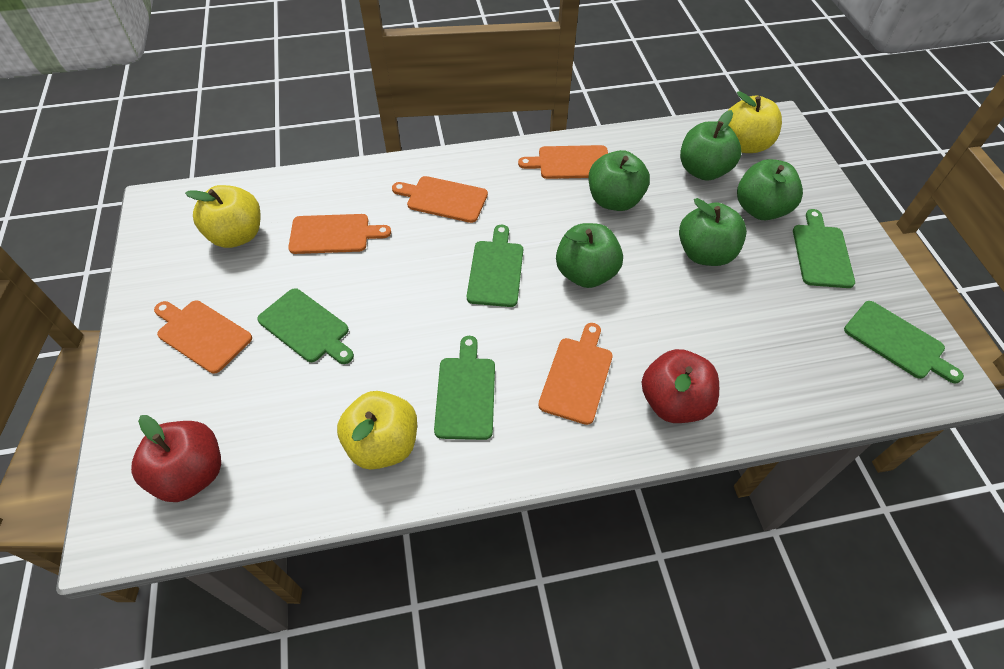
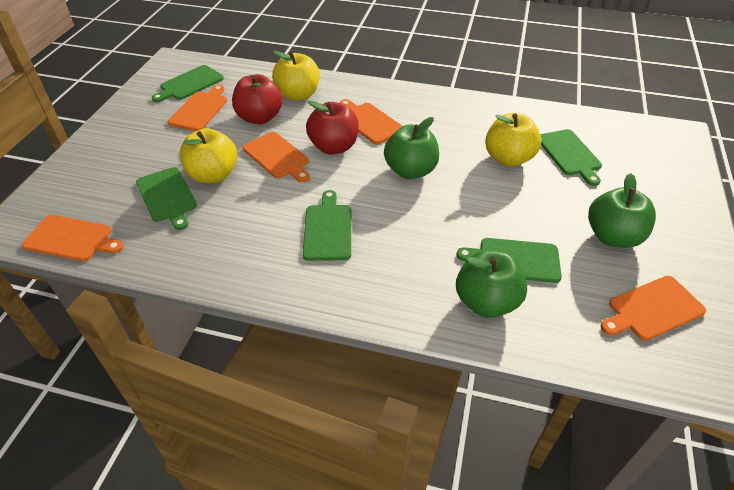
green apple: [556,223,623,288] [589,150,650,211] [679,198,747,266] [680,110,741,181] [737,159,803,220] = 5 -> [384,117,439,179] [456,250,527,318] [588,173,656,248] = 3

